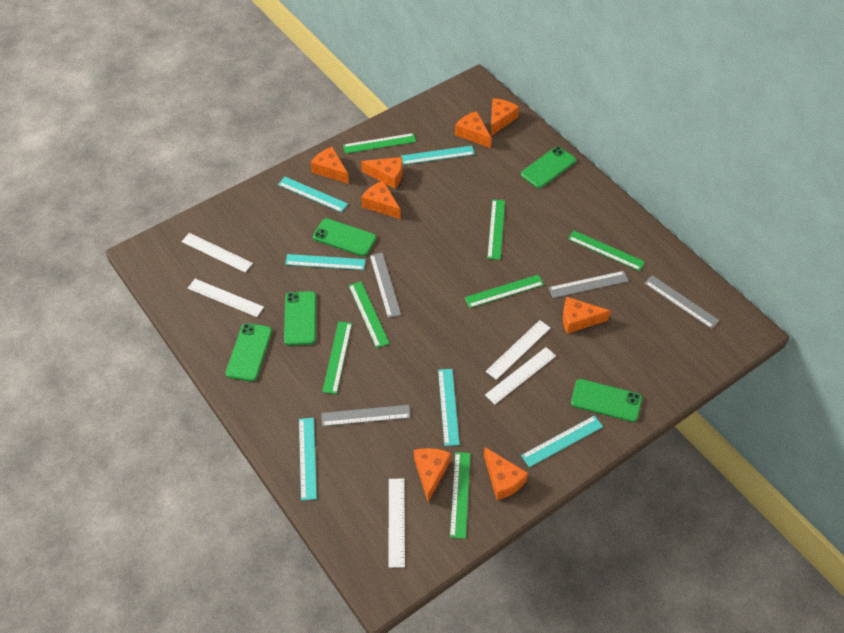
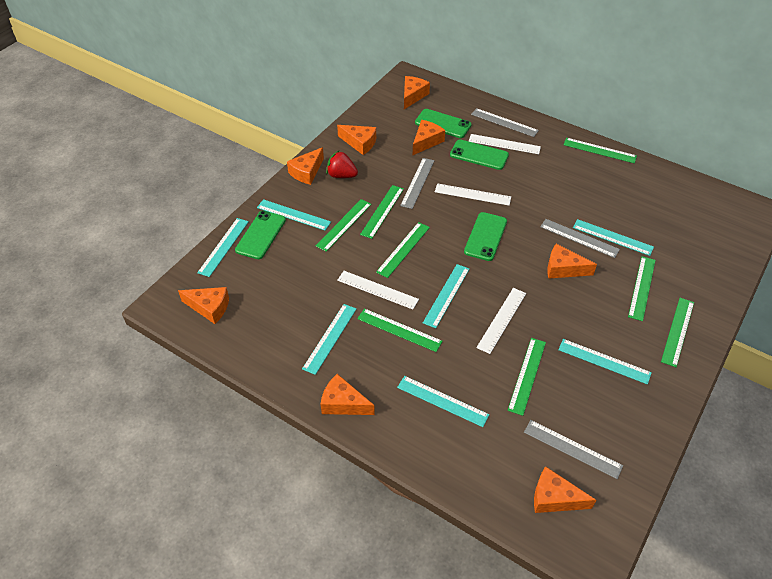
green phone: [226,323,272,381] [284,291,316,345] [313,218,376,256] [521,146,576,188] [571,379,642,422] = 5 -> [235,211,286,259] [415,109,471,138] [450,140,509,170] [464,212,507,261] = 4
green ruler: [322,321,352,394] [343,133,416,154] [349,281,390,348] [450,452,471,539] [464,275,544,308] [487,200,505,260] [568,231,645,271] = 7 -> [316,199,372,252] [357,308,443,352] [360,185,404,239] [376,222,430,278] [508,338,546,416] [564,138,637,163] [628,256,656,321] [661,298,694,367] = 8
red strawberry: none = 0 -> [326,150,358,178] = 1
turquoise ruler: [278,177,348,212] [285,254,366,270] [299,418,317,501] [401,146,475,165] [438,369,460,446] [521,415,603,467] = 6 -> [197,218,249,277] [257,199,331,231] [302,304,356,375] [397,376,490,427] [423,264,469,328] [558,339,652,385] [573,219,654,256] = 7
white ruler: [181,233,253,272] [188,279,264,317] [388,479,405,568] [485,347,556,404] [486,320,550,380] = 5 -> [337,271,419,309] [435,183,511,206] [469,134,541,154] [476,288,526,354] = 4

